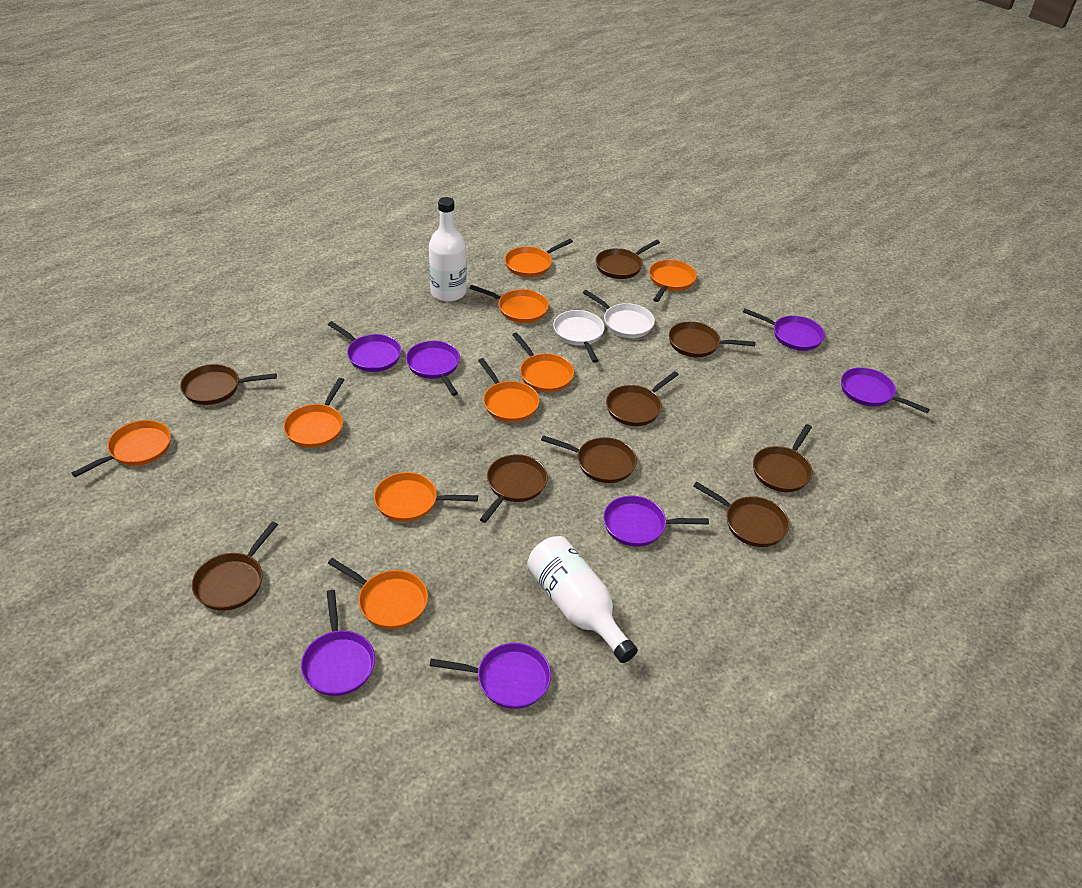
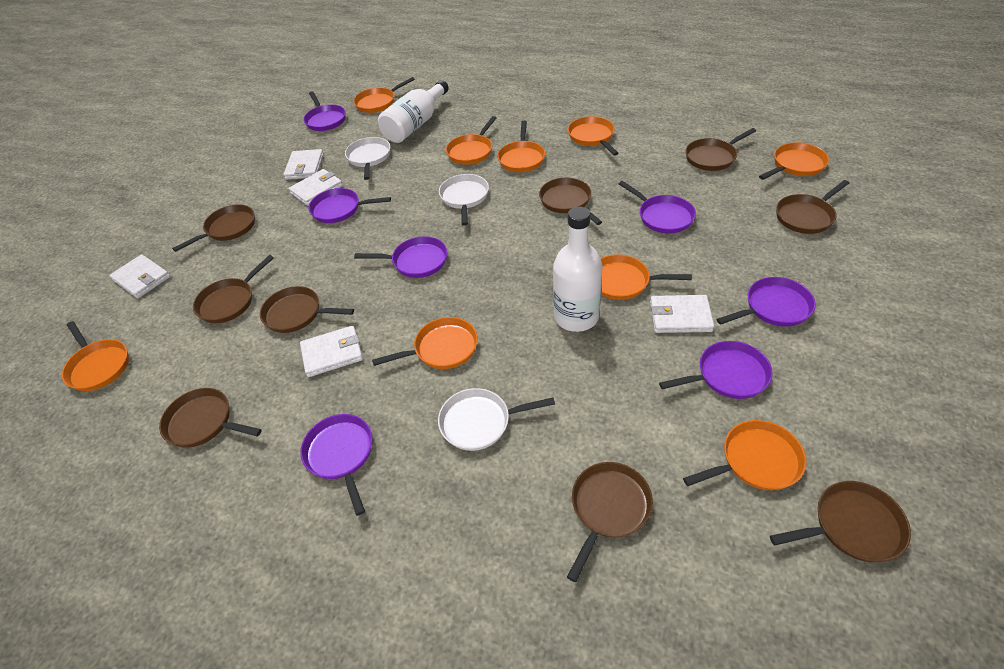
white pan: [553,310,605,363] [583,290,655,338] = 2 -> [345,137,391,180] [438,388,555,451] [439,174,489,226] = 3
white wallet: none = 0 -> [109,254,170,298] [283,149,324,180] [288,169,343,206] [300,325,363,377] [650,295,714,333] = 5

